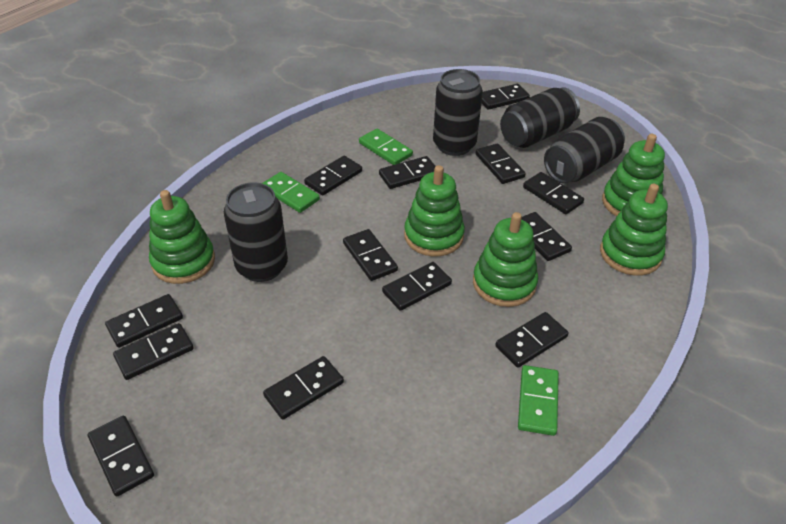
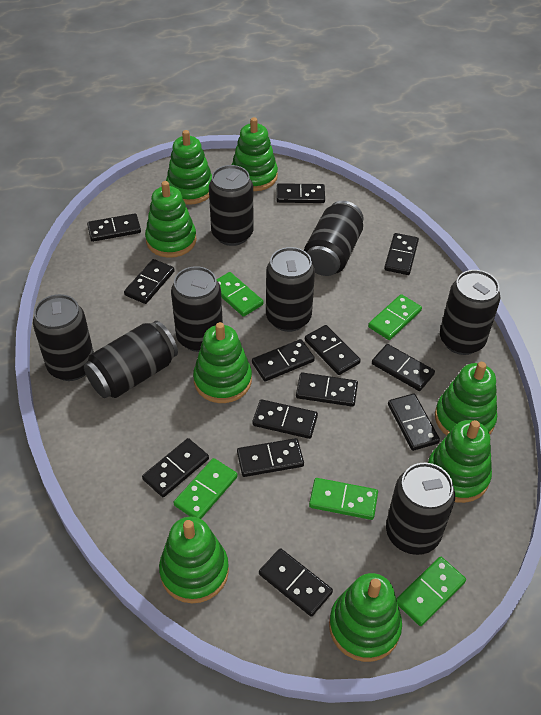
black can: [224,182,288,282] [433,69,483,156] [500,88,580,148] [544,117,625,184] = 4 -> [33,294,94,381] [84,321,178,398] [171,266,223,352] [209,165,253,246] [266,247,315,332] [304,201,364,276] [386,463,455,555] [440,270,500,355] = 8
green domino: [262,172,320,213] [359,129,413,165] [518,365,559,436] = 3 -> [173,458,238,519] [216,272,263,317] [309,478,378,520] [368,294,422,340] [396,557,466,626] = 5
green stacking toy: [149,190,215,284] [404,165,465,256] [473,212,538,307] [600,184,668,276] [602,134,665,216] = 5 -> [145,181,196,258] [159,517,229,603] [166,130,212,205] [193,322,252,403] [232,117,278,191] [329,573,402,662] [428,420,492,503] [435,362,497,435] = 8

